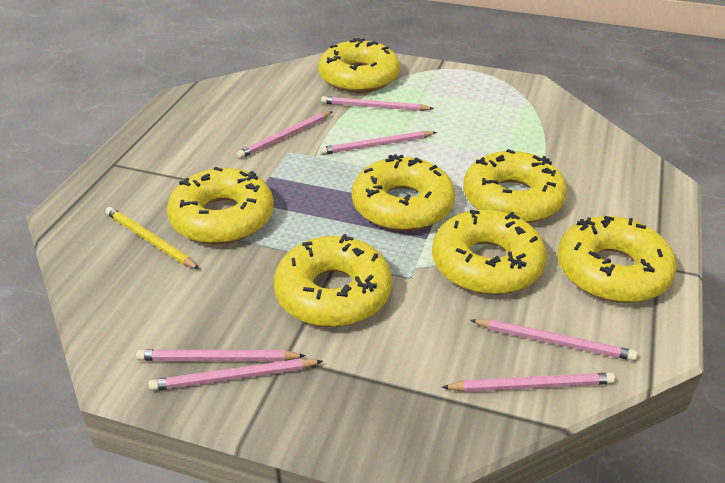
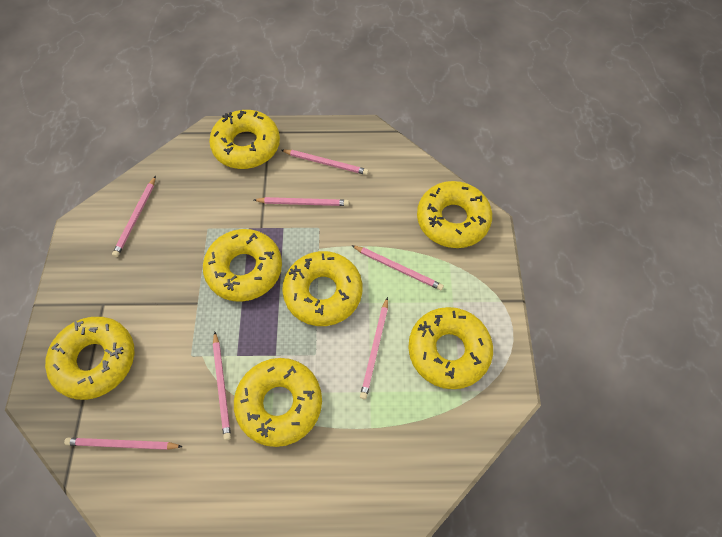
yellow pencil: [105,207,199,269] = 1 -> none = 0

